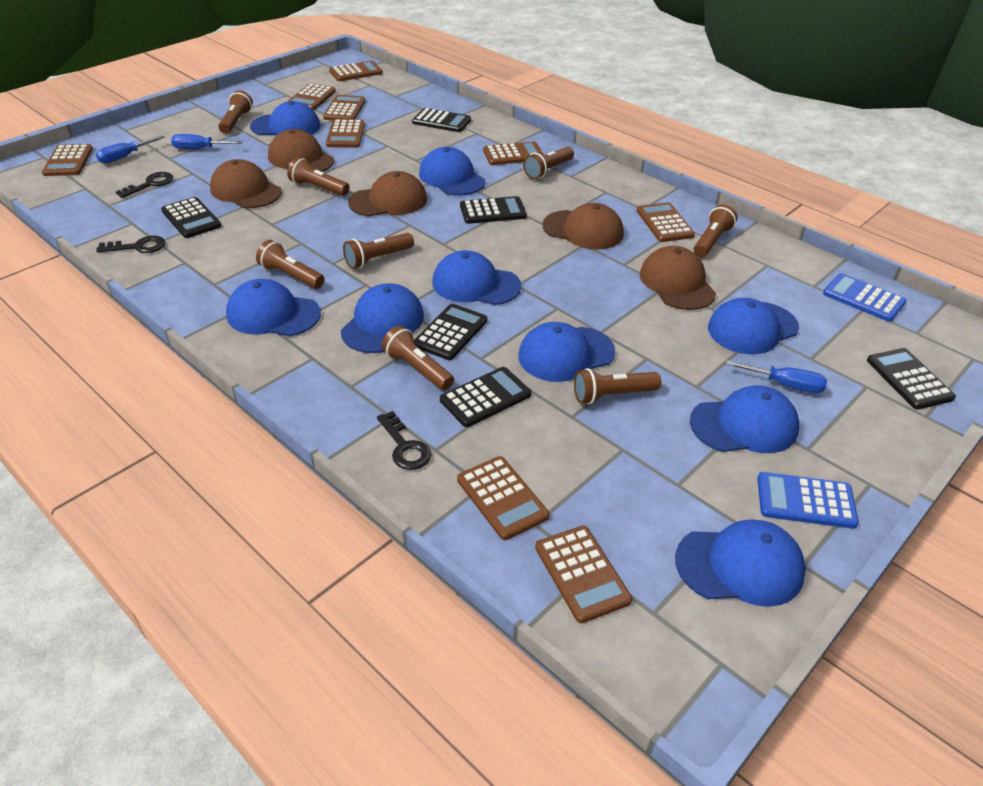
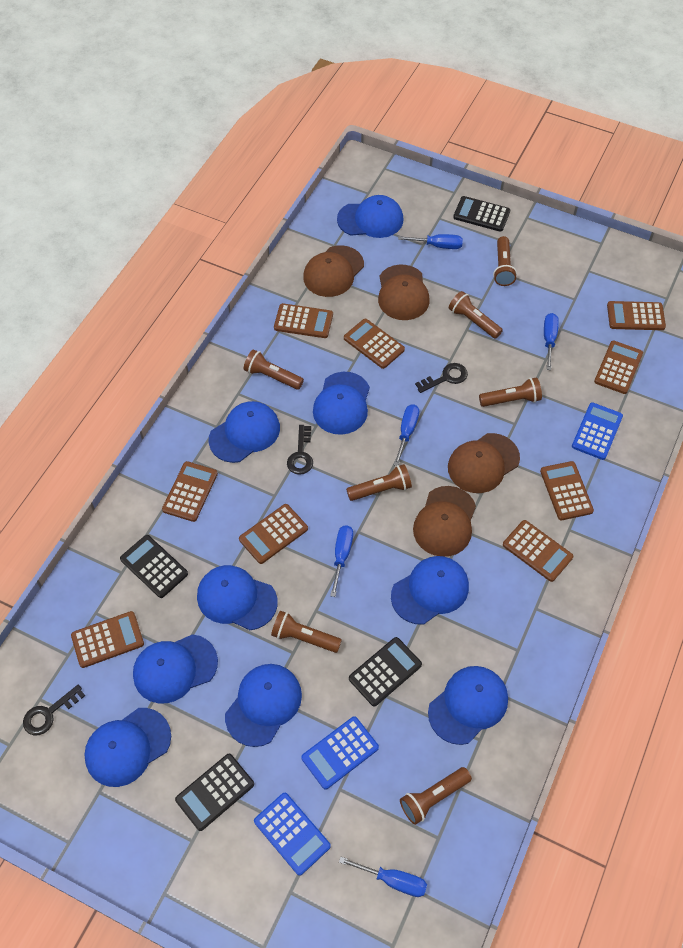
black calculator: [161,197,221,238] [412,108,471,132] [414,304,487,360] [440,367,531,427] [460,196,527,224] [867,348,956,410] = 6 -> [120,535,188,598] [175,754,254,831] [349,637,422,706] [453,196,510,232] = 4
blue calculator: [757,472,859,529] [823,273,907,322] = 2 -> [254,793,331,876] [301,716,379,790] [572,402,623,460] = 3
blue screwdriver: [96,136,165,163] [171,134,242,149] [726,360,827,393] = 3 -> [330,525,353,597] [339,857,427,897] [394,404,419,466] [398,234,463,249] [544,313,559,370] = 5
brown cap: [210,159,282,208] [268,129,334,172] [348,171,427,216] [543,203,624,250] [640,246,716,310] = 5 -> [303,245,364,297] [378,265,430,320] [413,486,476,557] [448,433,520,493] = 4
brown flashlight: [218,90,253,134] [256,240,325,289] [287,157,350,196] [343,233,414,269] [382,326,454,390] [523,147,574,179] [574,368,661,404] [694,204,738,257] = 8 -> [244,349,304,390] [271,611,342,653] [346,464,412,501] [400,767,472,825] [449,291,503,339] [479,377,542,407] [493,236,517,286] = 7

